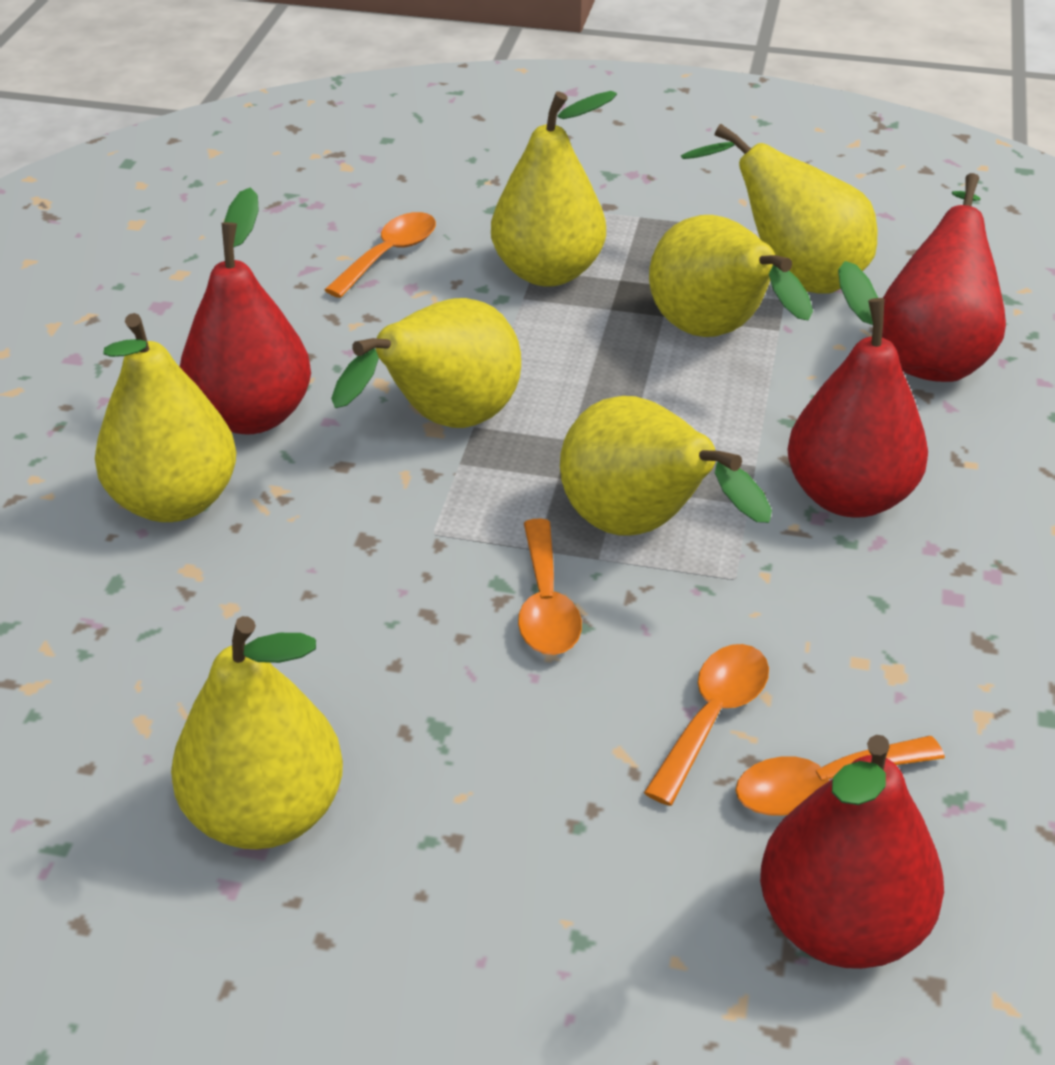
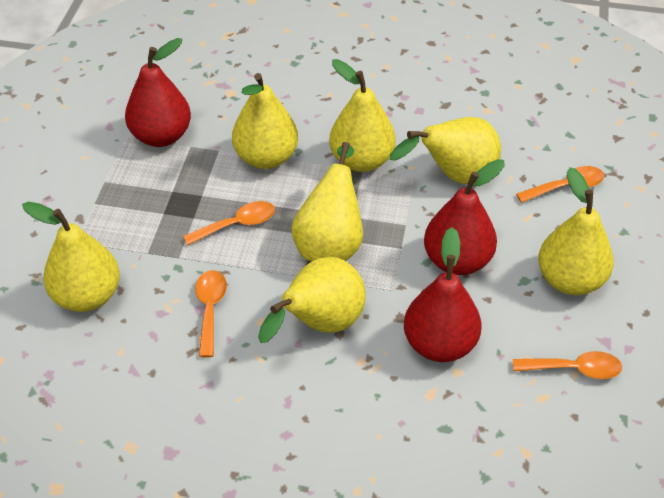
red pear: [180,188,311,435] [760,735,944,969] [787,261,928,518] [882,173,1006,382] = 4 -> [125,38,191,147] [404,227,481,362] [424,159,504,275] = 3

